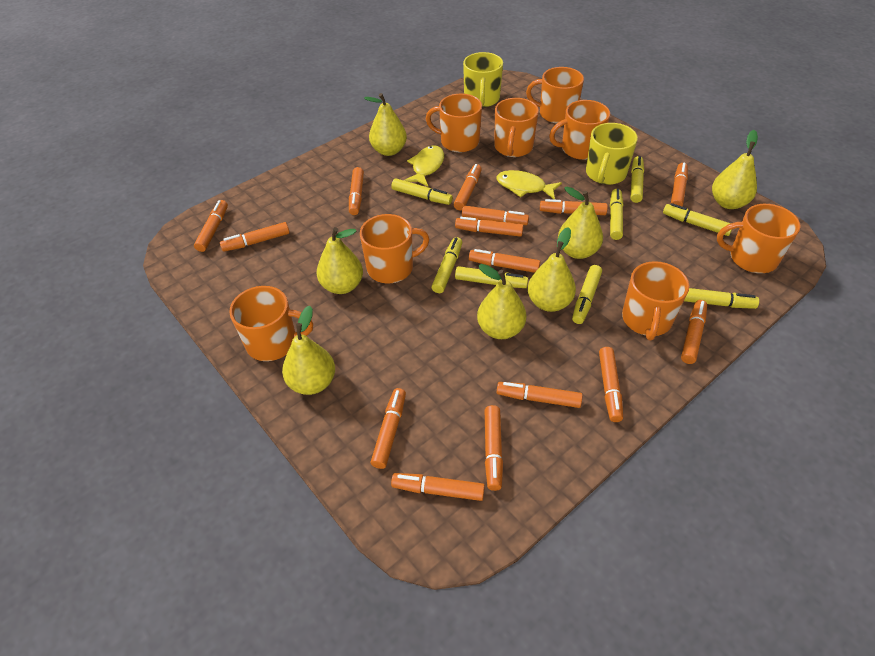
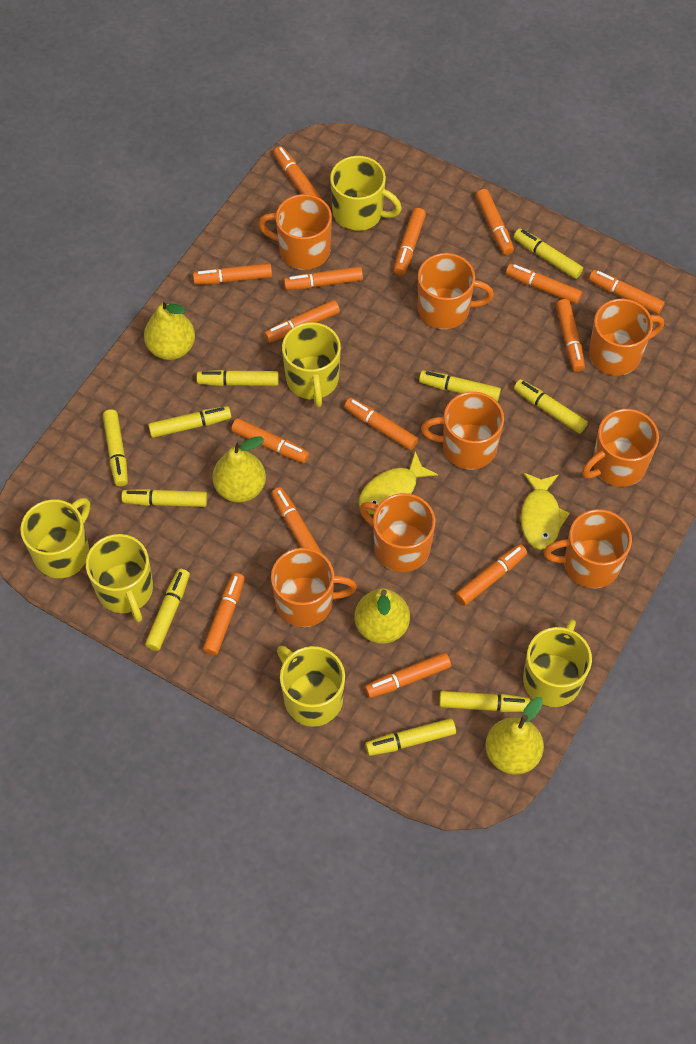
yellow marker: [391,178,453,205] [432,237,463,293] [455,266,528,288] [572,265,602,324] [610,189,623,240] [631,156,644,203] [663,203,732,236] [684,288,759,309] = 8 -> [103,409,128,486] [121,489,207,507] [145,569,190,651] [148,406,231,438] [197,370,279,386] [365,718,456,756] [419,371,501,402] [439,691,531,712] [514,228,583,279] [514,379,588,434] = 10
yellow mug: [463,52,503,107] [586,123,638,185] = 2 -> [20,498,90,578] [86,534,153,622] [277,646,345,727] [282,322,341,407] [330,156,402,231] [523,619,592,707] = 6
yellow pear: [282,306,335,395] [317,227,363,294] [364,93,407,156] [477,264,526,339] [528,227,576,312] [558,187,603,259] [712,130,758,209] = 7 -> [144,299,195,360] [213,436,266,503] [355,588,410,644] [485,697,544,774] = 4

